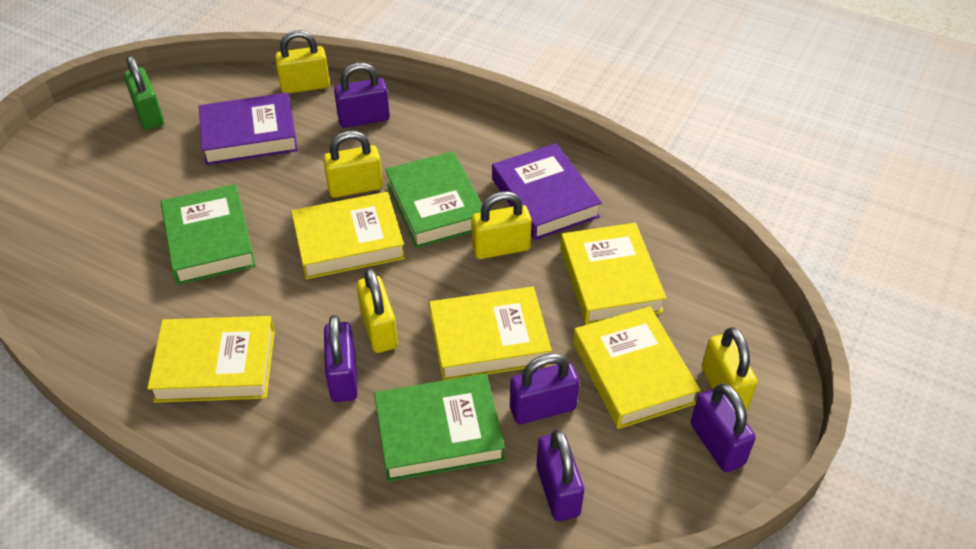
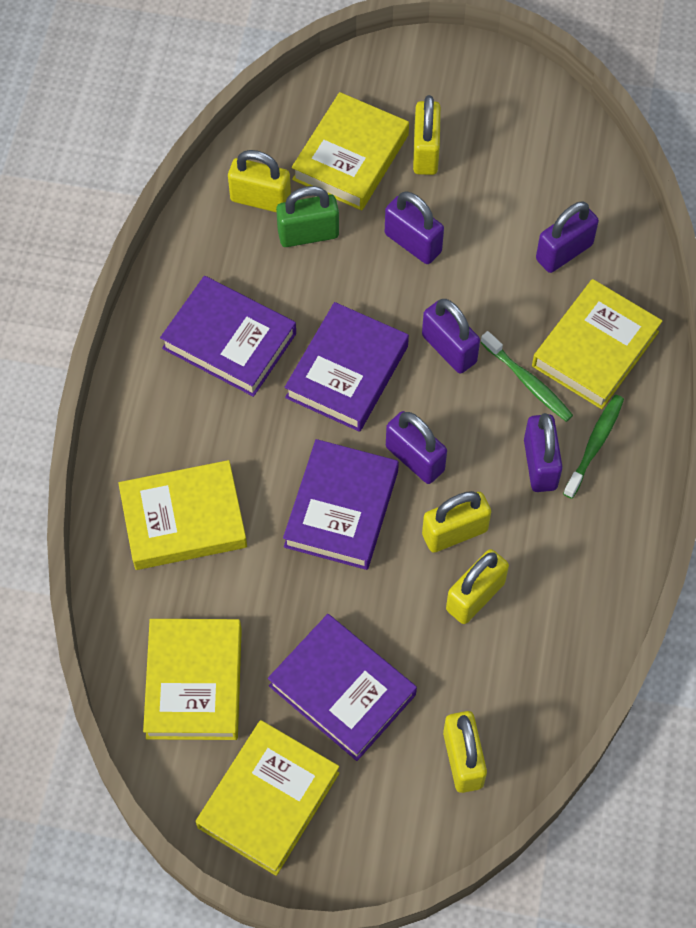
green book: [161,184,256,285] [374,374,505,482] [385,151,482,248] = 3 -> none = 0
green toothbrush: none = 0 -> [480,331,573,422] [563,395,624,499] = 2
purple book: [199,92,298,165] [492,143,602,240] = 2 -> [160,276,296,397] [268,614,417,761] [283,439,399,570] [285,302,409,432] = 4

